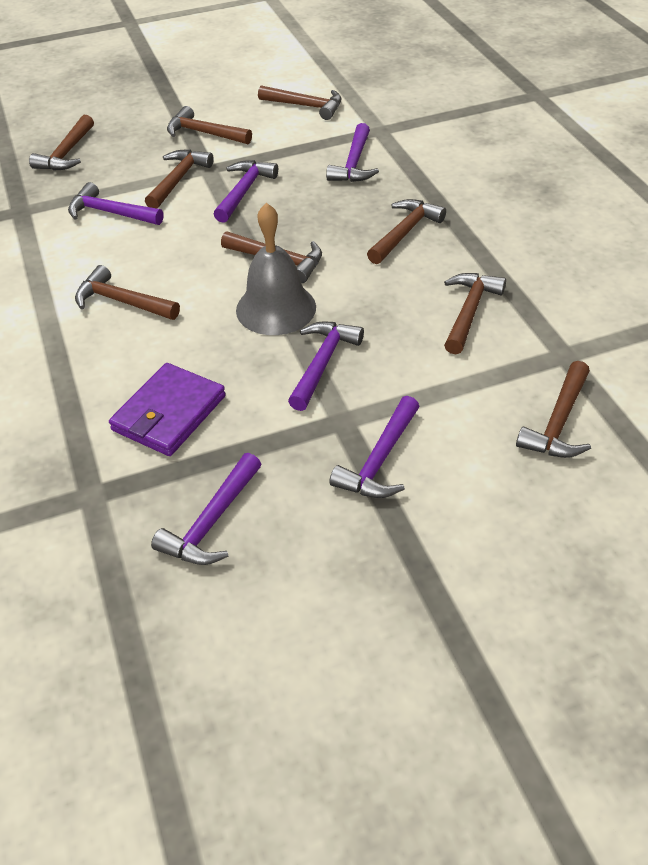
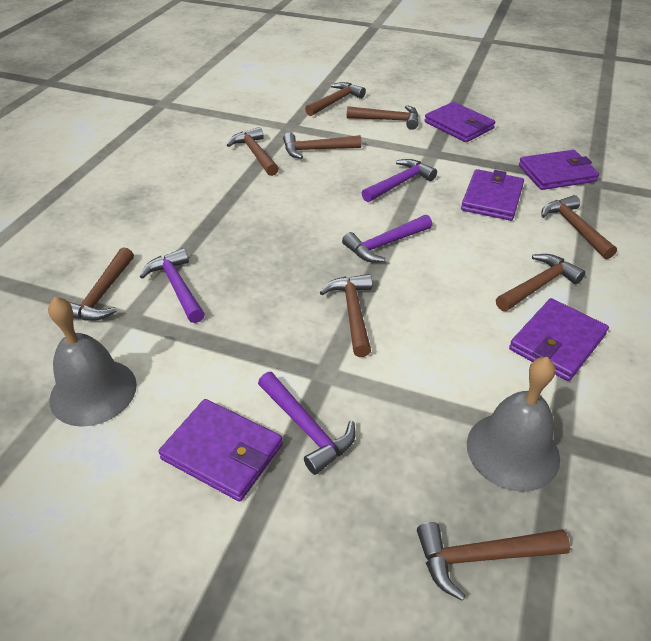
grey bell: [236,203,316,335] = 1 -> [48,297,137,427] [467,357,560,492] = 2
purple hammer: [68,182,163,225] [151,453,261,565] [214,160,278,223] [288,322,364,411] [326,123,379,182] [329,396,420,498] = 6 -> [139,248,205,323] [258,372,356,475] [342,215,432,262] [362,159,437,202] = 4
purple wallet: [109,363,226,456] = 1 -> [158,399,283,502] [424,102,495,142] [461,169,524,221] [509,298,609,381] [519,150,599,190] = 5

